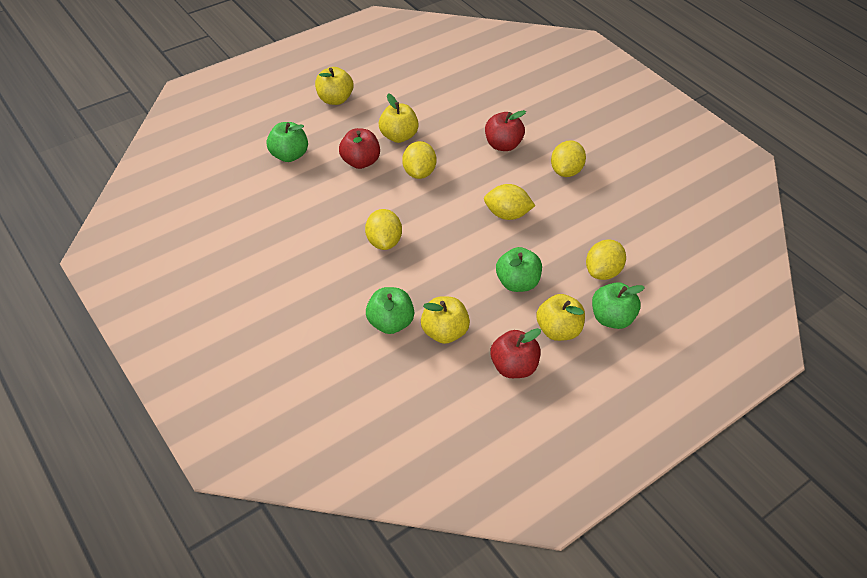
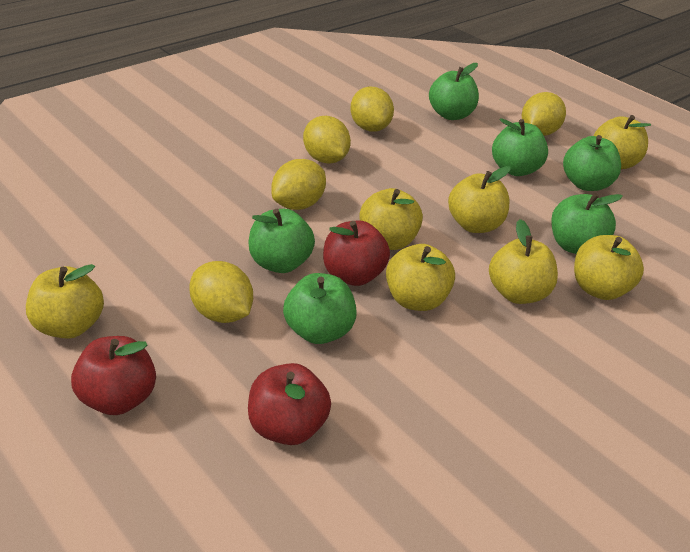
green apple: [266,122,308,162] [366,287,414,334] [496,247,542,292] [592,282,645,329] = 4 -> [248,209,315,273] [283,273,357,344] [429,63,479,120] [492,118,548,176] [551,193,623,254] [563,135,621,191] = 6
yellow apple: [315,67,353,105] [379,93,419,143] [421,296,470,344] [536,294,585,341] = 4 -> [26,264,104,339] [359,188,423,250] [386,244,455,311] [448,166,511,233] [489,219,558,304] [574,235,644,300] [594,115,651,169] = 7

